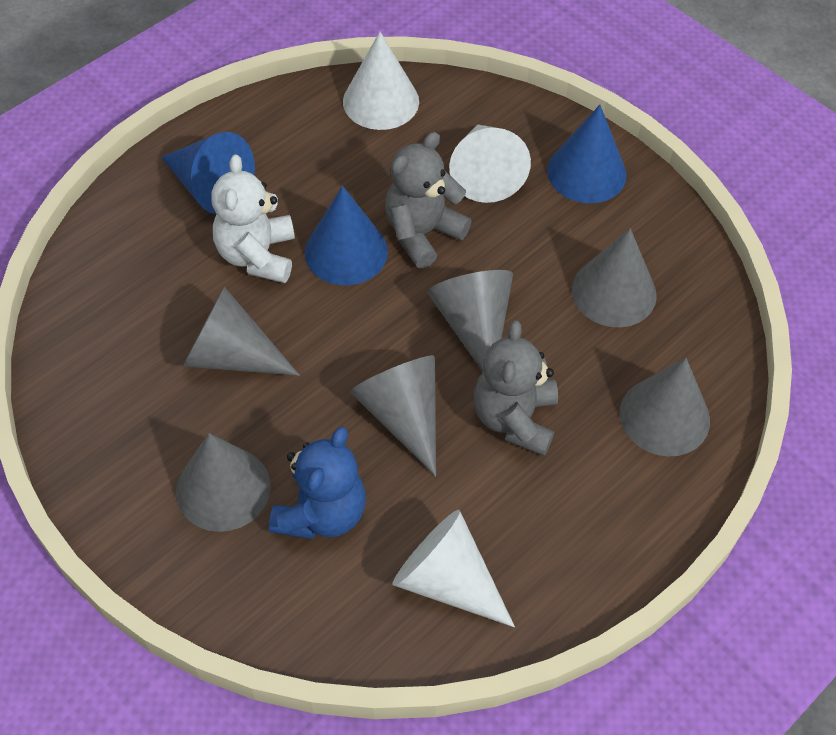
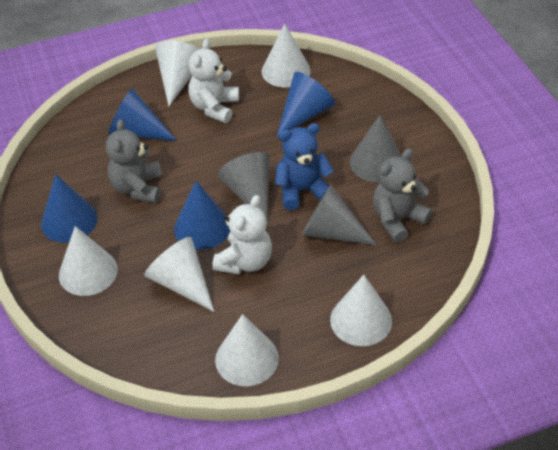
blue cone: [161,132,255,214] [305,186,388,285] [547,105,627,203] = 3 -> [41,174,98,243] [108,88,177,141] [174,181,230,250] [277,72,335,137] = 4
grey cone: [176,433,271,532] [183,287,300,376] [350,355,436,477] [427,270,513,372] [572,228,657,327] [620,358,710,457] = 6 -> [217,152,270,225] [302,186,377,245] [350,115,402,182] = 3
white cone: [343,32,419,130] [393,510,515,628] [449,124,531,203] = 3 -> [59,226,118,296] [144,237,214,312] [155,40,198,107] [215,314,279,386] [262,23,311,88] [330,275,392,346] = 6
white teddy bear: [211,154,295,283] = 1 -> [188,38,239,123] [212,195,272,275] = 2

